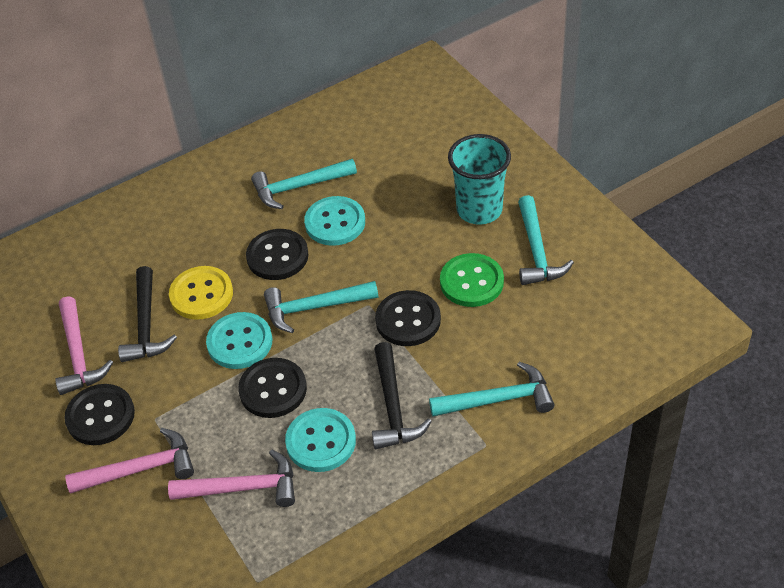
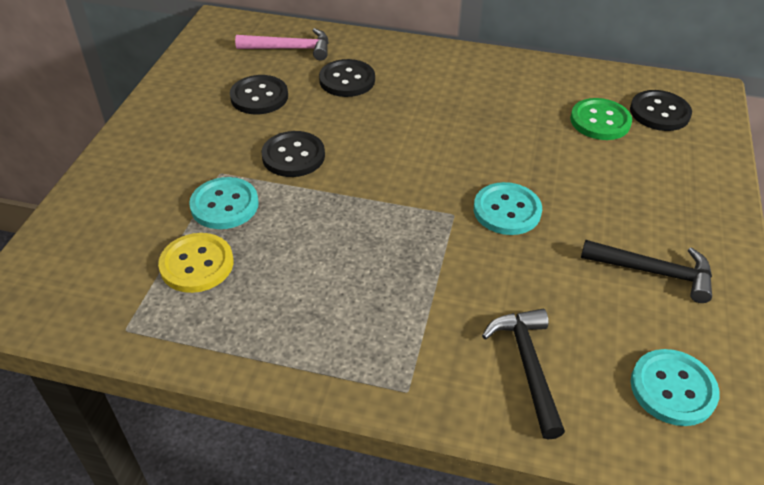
pink hammer: [55,296,113,395] [65,428,194,494] [168,449,295,507] = 3 -> [235,28,329,61] = 1
turquoise cup: [448,134,511,225] = 1 -> none = 0
turquoise hammer: [251,159,357,209] [264,281,378,333] [429,362,554,416] [518,195,574,285] = 4 -> none = 0

